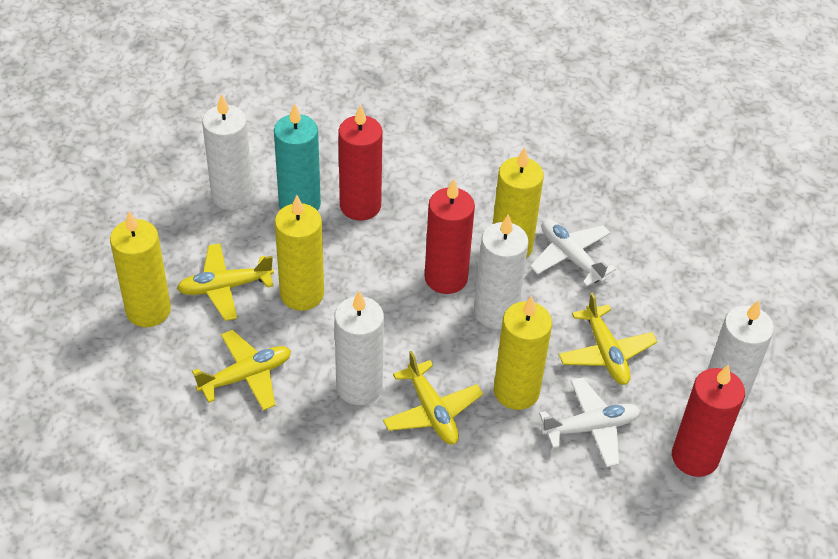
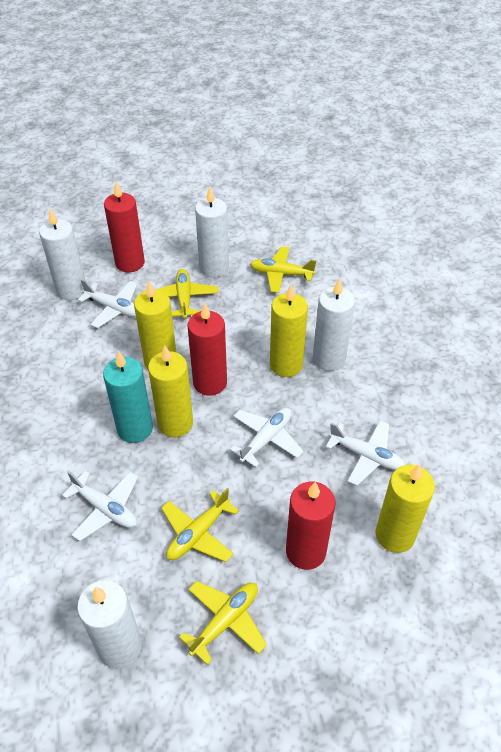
white plane: [530,219,616,287] [539,378,640,467] = 2 -> [62,471,138,541] [78,279,137,328] [230,408,304,467] [326,420,405,486] = 4

